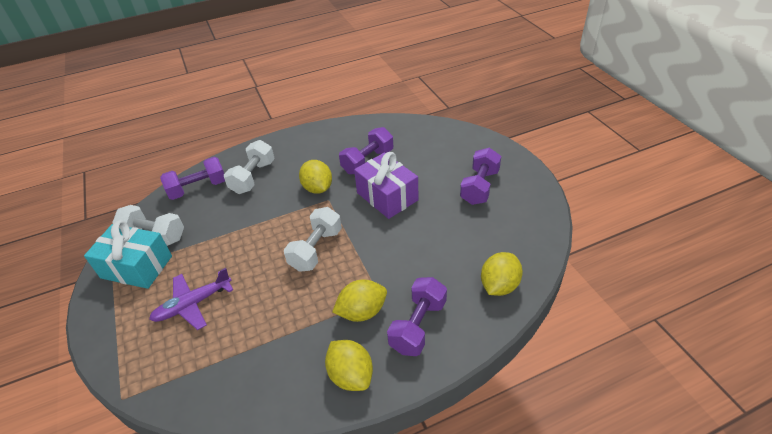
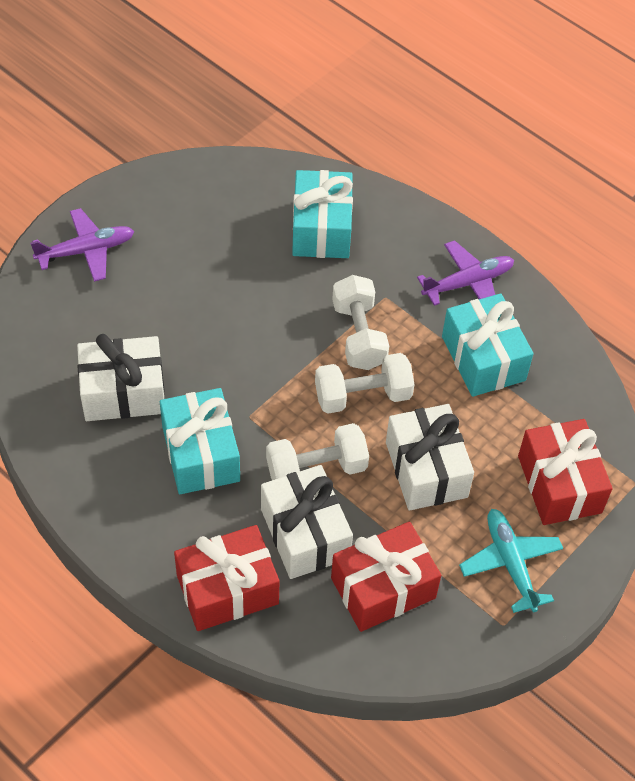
purple dumbbell: [160,157,225,200] [339,127,393,174] [387,277,447,356] [460,148,501,205] = 4 -> none = 0
purple gift: [354,152,419,219] = 1 -> none = 0
purple plane: [149,268,233,330] = 1 -> [30,208,134,282] [417,240,514,306] = 2
red gift: none = 0 -> [174,525,279,631] [331,521,441,632] [518,419,613,525] = 3
turquoise gift: [84,220,172,289] = 1 -> [160,388,240,494] [292,170,353,258] [442,294,533,397] = 3
turquoise plane: none = 0 -> [459,509,563,613] = 1
white gift: none = 0 -> [77,334,165,421] [261,465,353,579] [386,404,474,511] = 3
yellow lemon: [299,160,332,194] [325,340,373,391] [332,279,387,322] [481,252,523,296] = 4 -> none = 0

